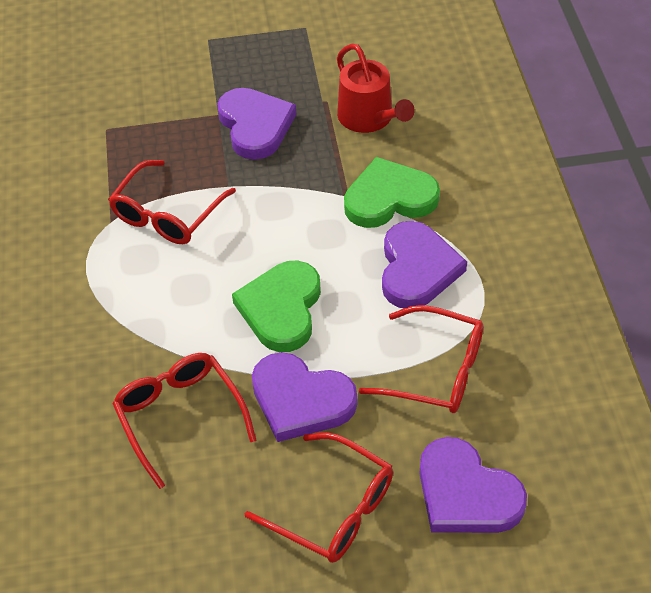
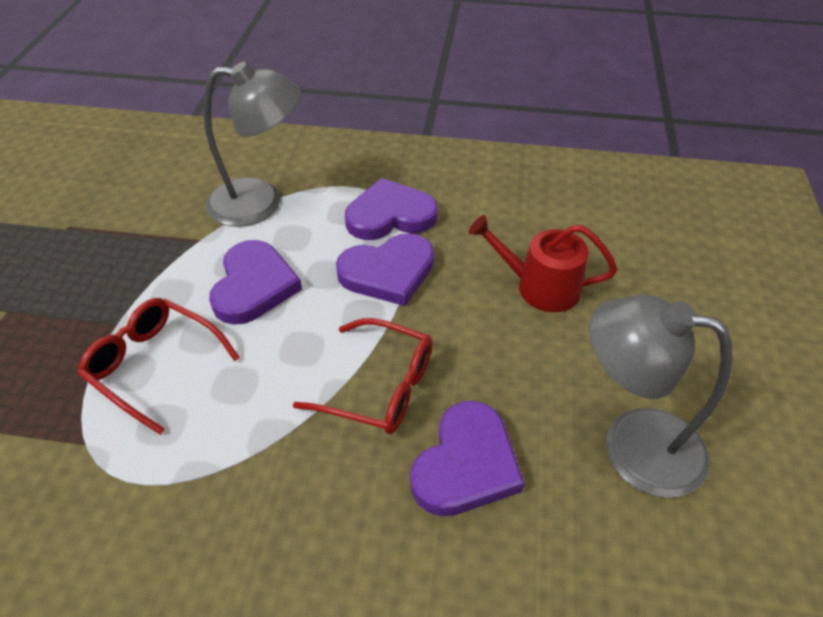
green heart: [232,261,321,352] [344,157,440,228] = 2 -> none = 0
grey lamp: none = 0 -> [203,62,301,227] [589,295,732,498] = 2
red glasses: [108,160,236,244] [112,353,257,489] [245,432,393,563] [359,305,483,413] = 4 -> [78,298,240,435] [293,318,432,434] = 2

